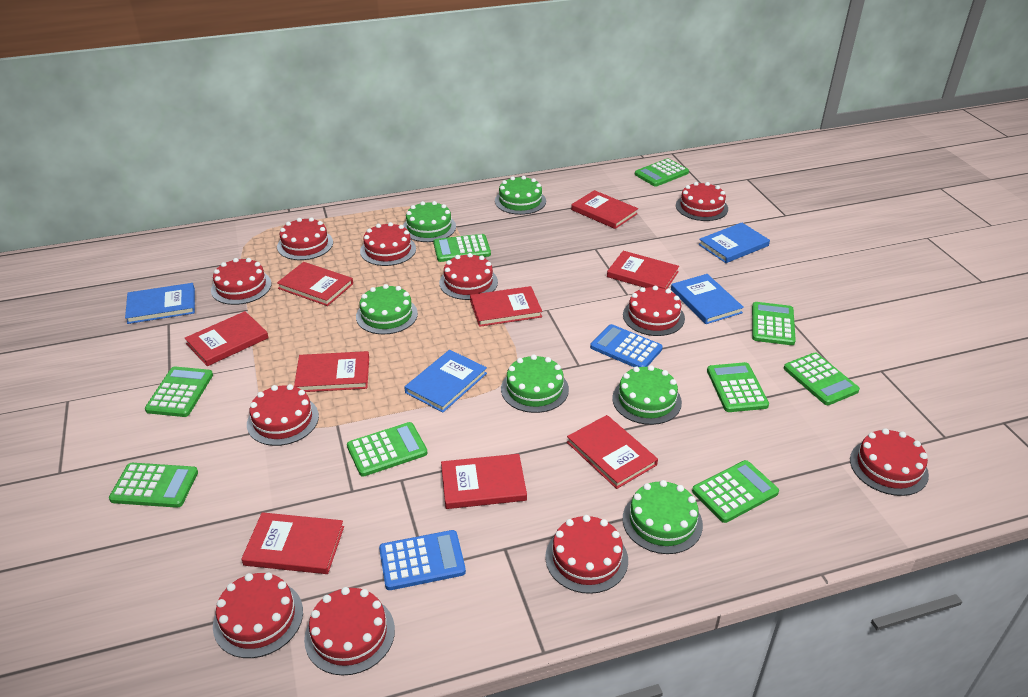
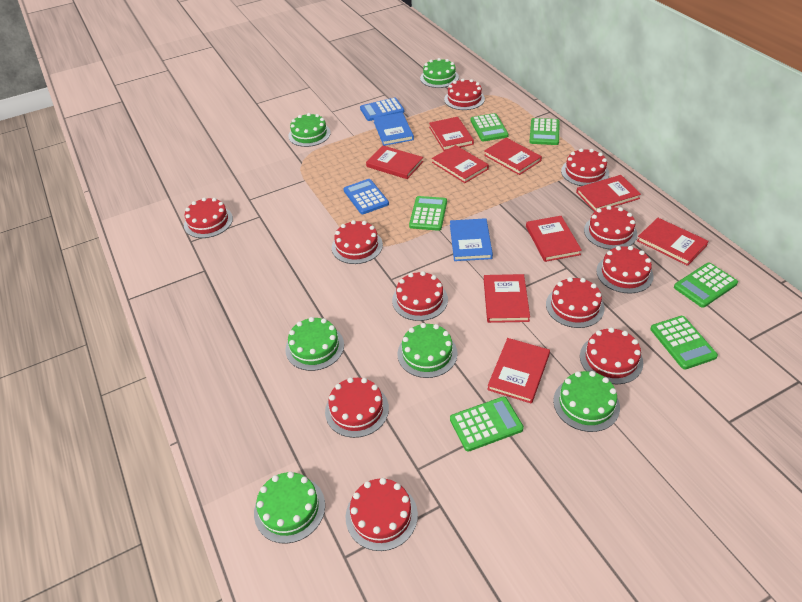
blue book: [125,283,195,324] [404,350,487,413] [671,274,744,324] [698,222,770,263] = 4 -> [373,112,414,146] [450,218,493,261] = 2
green calculator: [109,463,198,508] [145,366,213,417] [347,422,427,477] [433,234,491,262] [635,158,689,187] [692,460,779,523] [707,362,769,412] [752,302,796,345] [784,353,860,405] = 9 -> [409,196,447,231] [450,397,524,452] [470,113,509,142] [529,118,560,145] [650,316,718,369] [674,263,738,308] = 6

